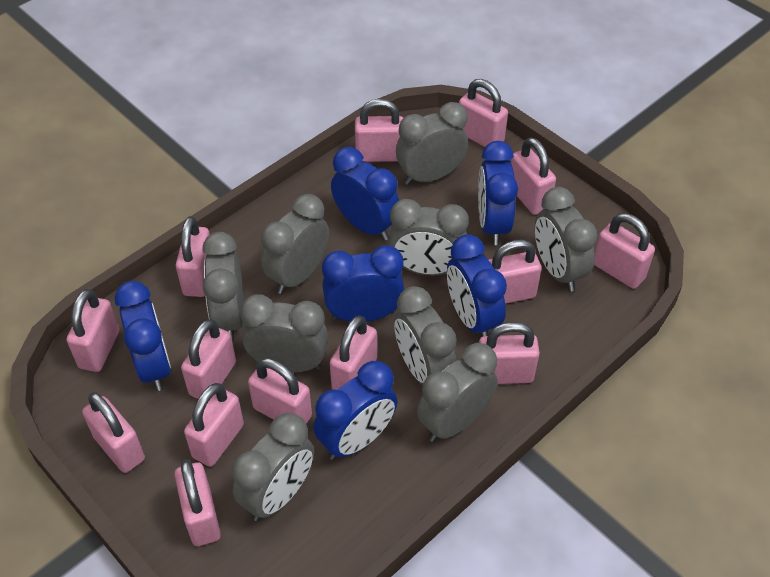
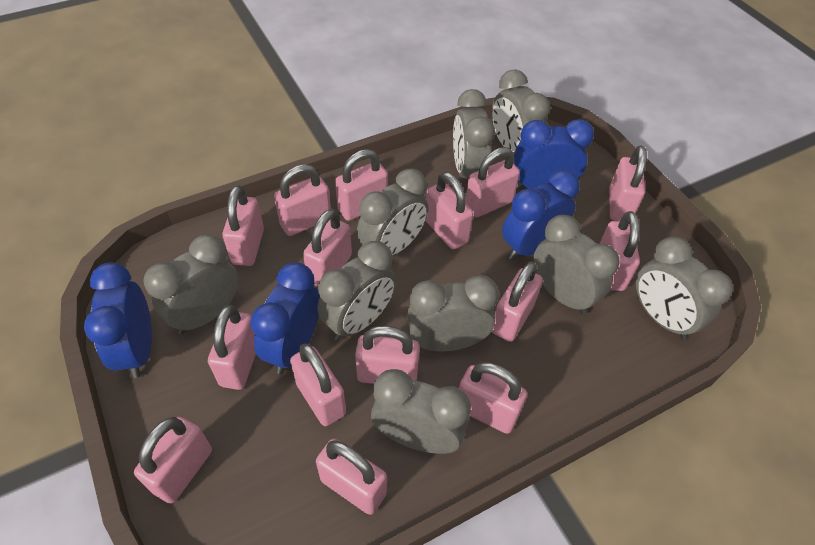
blue clock: [115,281,171,391] [314,361,398,460] [322,245,404,322] [331,147,399,241] [447,234,507,337] [478,141,518,245] = 6 -> [84,262,152,378] [251,262,320,374] [502,170,579,260] [514,119,594,190] = 4
pink padlock: [67,289,119,372] [82,392,145,473] [174,459,221,546] [176,216,210,297] [181,319,236,399] [184,383,244,467] [248,358,312,424] [330,315,377,390] [355,99,403,162] [459,79,508,147] [479,322,540,384] [488,239,541,304] [511,137,556,215] [594,213,655,289] = 14 -> [134,417,212,504] [208,305,256,390] [222,185,264,266] [274,164,331,236] [290,344,346,426] [303,209,352,287] [316,439,387,515] [335,149,388,221] [355,326,420,384] [426,172,474,250] [459,362,527,434] [466,147,520,218] [492,261,543,342] [600,211,640,291] [609,145,647,221] = 15

